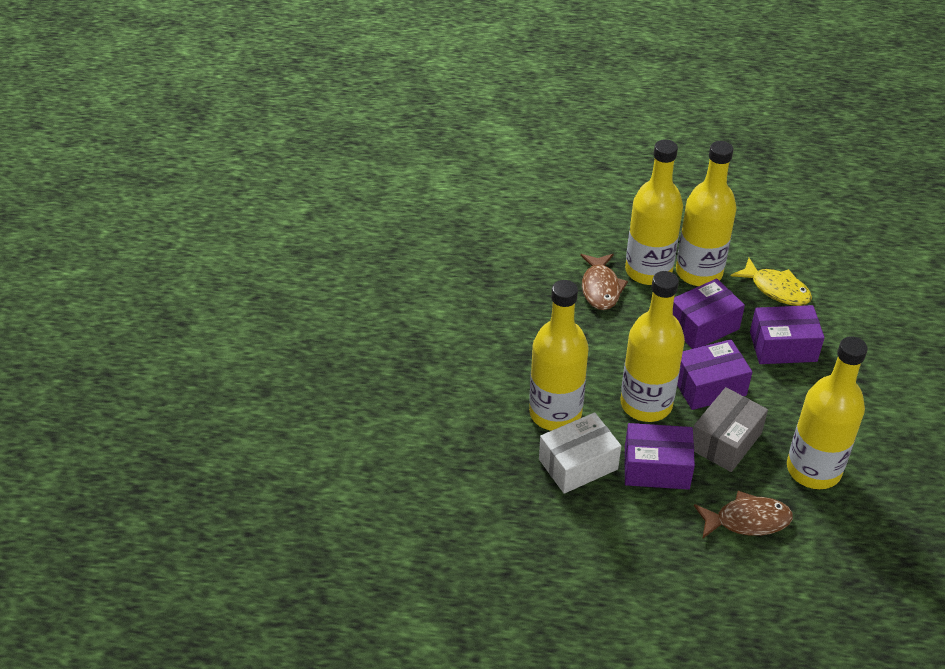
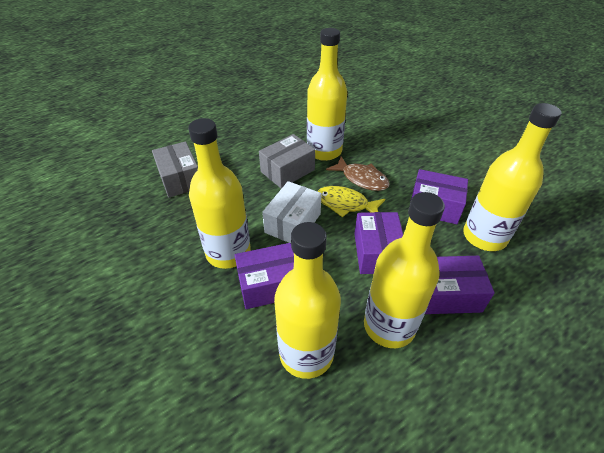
brown fish: [580,254,628,310] [694,491,793,539] = 2 -> [326,156,390,191] = 1
grey box: [693,387,768,472] = 1 -> [152,141,198,198] [259,134,315,189] = 2

